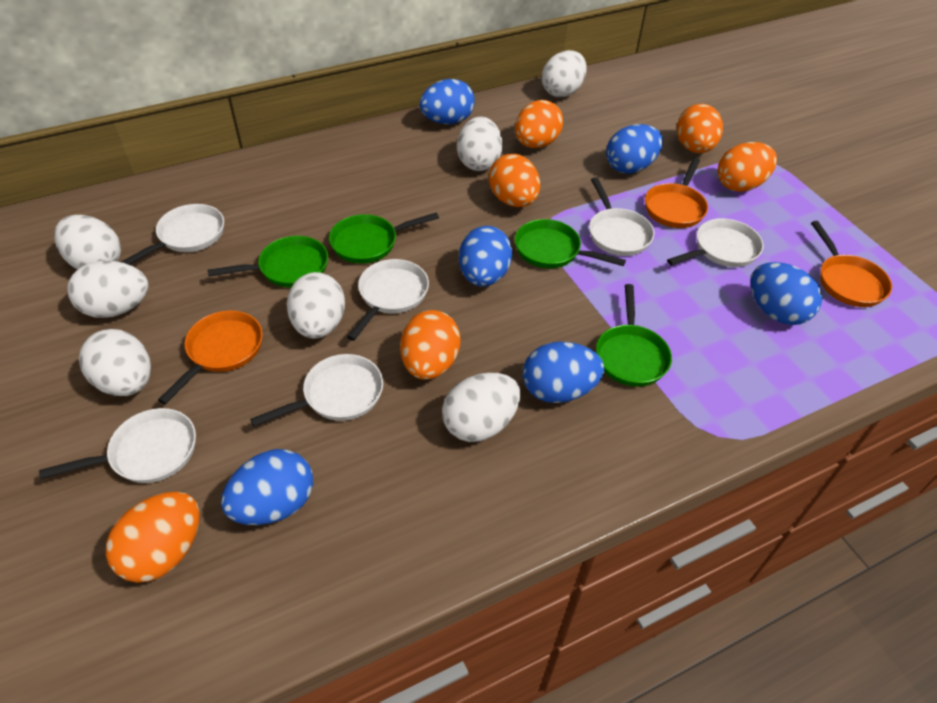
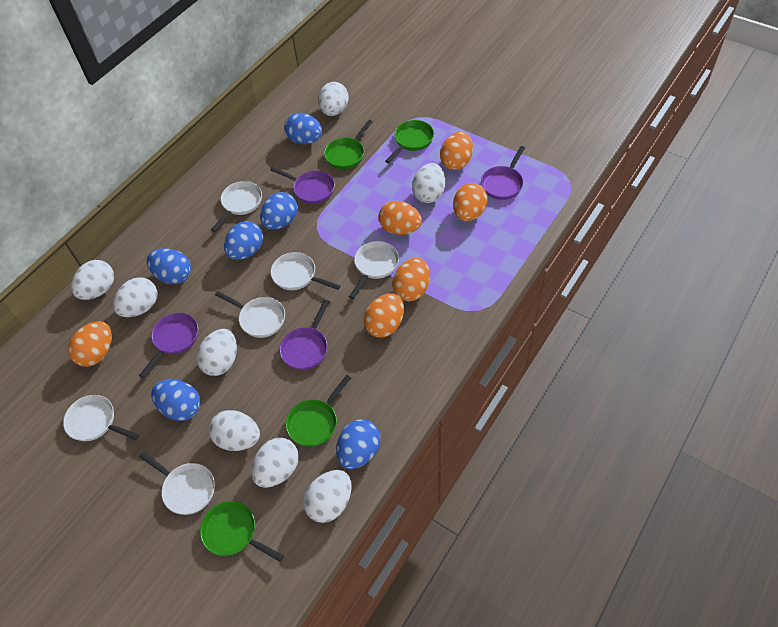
orange pan: [158,311,263,404] [645,158,708,228] [811,221,892,307] = 3 -> none = 0
purple pan: none = 0 -> [139,313,198,378] [270,167,335,204] [280,300,329,370] [481,146,525,200] = 4
white egg: [54,215,121,270] [68,261,149,318] [79,329,151,396] [287,272,345,339] [442,372,521,442] [457,116,503,171] [541,50,587,97] = 7 -> [71,260,114,300] [113,277,157,317] [197,329,237,376] [209,410,260,451] [251,438,299,488] [303,470,352,523] [318,82,349,116] [412,163,445,203] = 8

